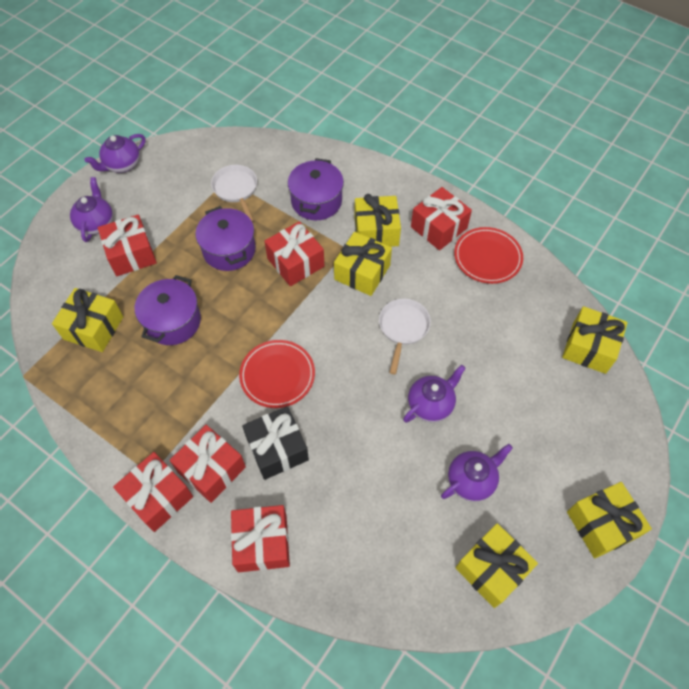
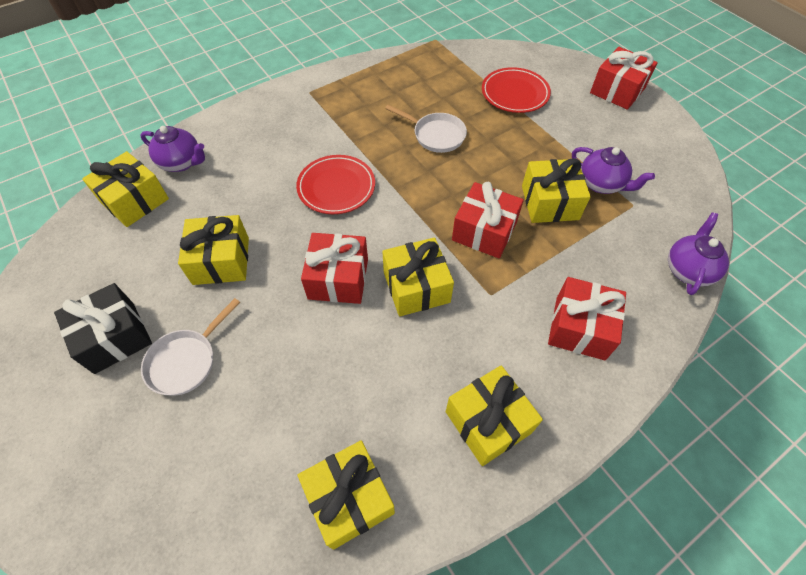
purple pot: [135,275,201,345] [195,206,256,271] [288,158,344,220] = 3 -> none = 0
purple teapot: [70,177,113,242] [85,134,145,173] [403,365,466,423] [441,444,513,502] = 4 -> [140,126,205,172] [572,147,655,194] [668,212,729,295] = 3
red gift: [98,215,157,276] [113,452,193,532] [170,425,246,503] [231,505,290,572] [264,221,324,286] [411,187,472,250] = 6 -> [301,233,368,304] [452,182,524,258] [548,277,626,361] [590,47,658,110] = 4

